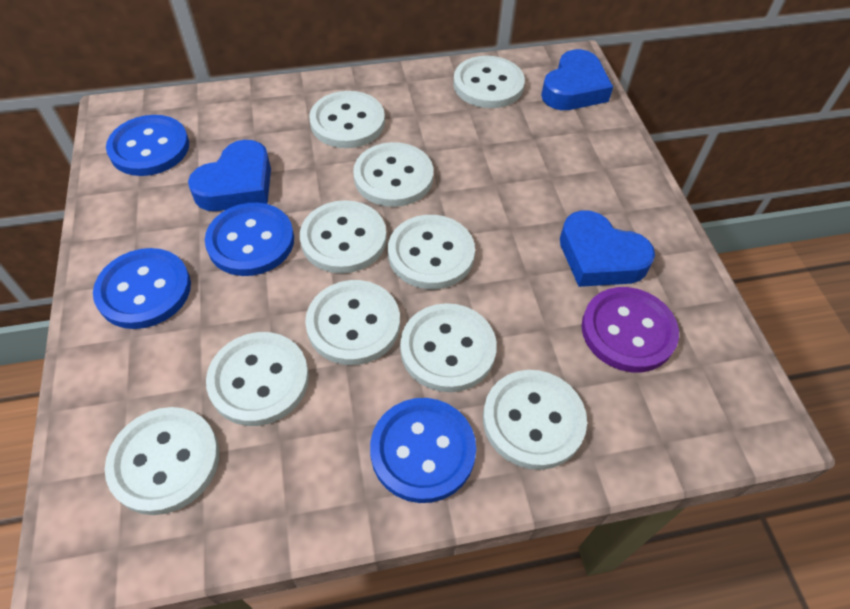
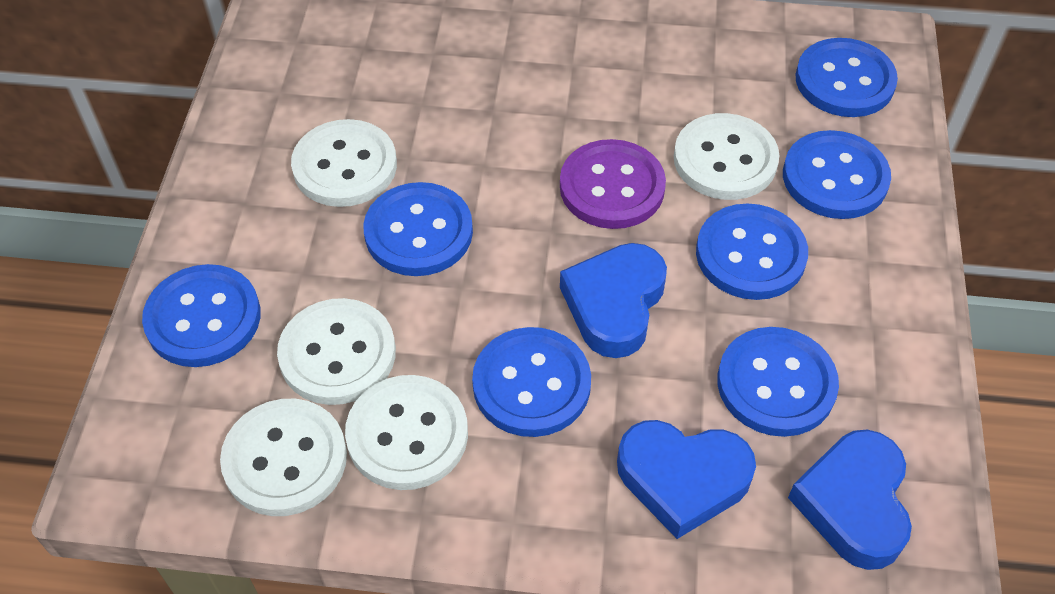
blue button: [93,248,191,329] [106,115,189,176] [205,203,294,276] [370,398,476,503] = 4 -> [142,264,261,367] [363,182,473,276] [472,327,591,437] [696,203,808,300] [717,327,839,437] [783,130,891,219] [795,38,898,117] = 7
white button: [105,407,219,515] [206,332,309,426] [300,200,387,273] [305,280,400,365] [309,91,385,148] [353,142,433,207] [388,215,475,289] [400,303,497,392] [453,56,525,108] [483,370,587,470] = 10 -> [220,399,347,516] [277,298,396,405] [291,119,397,207] [345,375,468,490] [674,113,780,200] = 5

